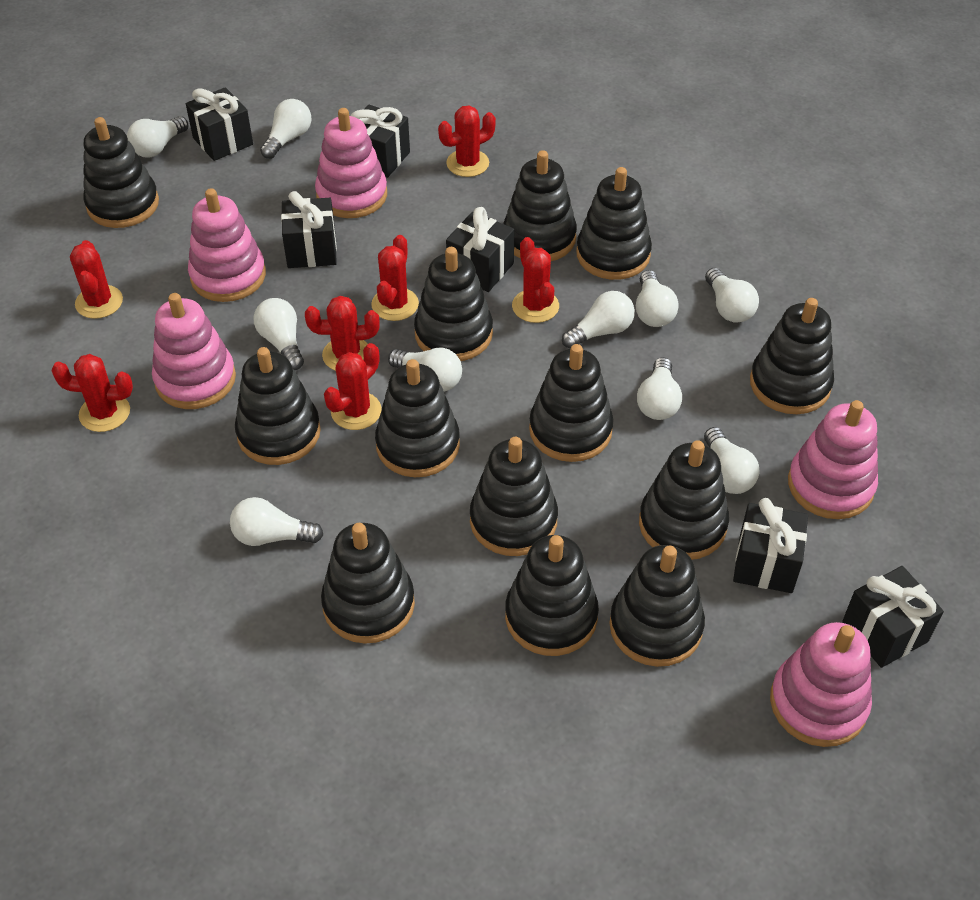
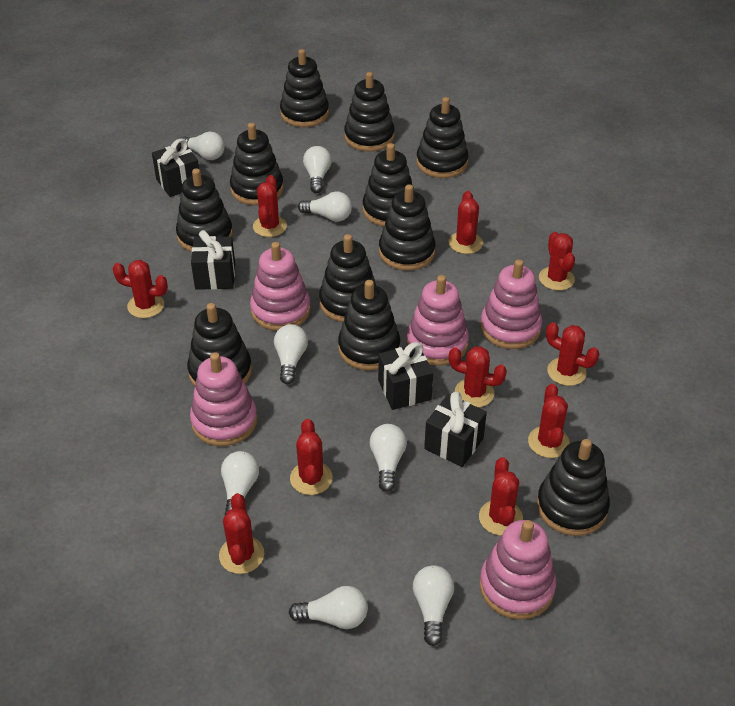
black gift: [186,87,253,161] [281,191,337,268] [351,105,410,178] [446,207,514,292] [733,498,808,593] [842,566,944,668] = 6 -> [152,139,199,197] [191,230,235,290] [378,342,433,410] [424,391,487,467] = 4
black stacking toy: [83,117,159,228] [235,347,321,465] [321,523,415,644] [375,359,460,477] [414,247,493,361] [470,437,558,556] [503,150,577,261] [505,535,599,656] [529,344,613,462] [576,167,652,280] [609,545,705,667] [639,440,729,560] [750,298,834,414] = 13 -> [176,168,233,252] [187,303,252,386] [230,123,284,205] [280,49,329,127] [319,234,376,322] [338,280,400,370] [344,72,395,152] [363,143,414,226] [379,184,436,270] [416,97,468,178] [537,439,610,536] = 11
red cactus: [51,354,133,432] [70,240,123,319] [305,296,380,371] [324,343,382,430] [371,235,419,321] [438,105,496,177] [512,237,559,323] = 7 -> [113,260,168,318] [219,493,264,574] [253,175,287,237] [290,419,333,495] [449,191,483,254] [449,346,507,407] [479,457,523,536] [528,384,570,458] [539,232,575,291] [546,322,599,386] = 10
white light bulb: [127,116,188,157] [230,497,323,546] [254,298,304,370] [260,99,311,159] [388,348,462,392] [562,291,635,348] [636,270,679,327] [637,357,682,420] [704,427,760,494] [705,268,759,323] = 10 -> [180,132,225,160] [221,451,259,515] [274,324,308,384] [289,586,368,629] [298,191,352,222] [303,146,332,193] [369,424,407,492] [413,565,454,646] = 8

